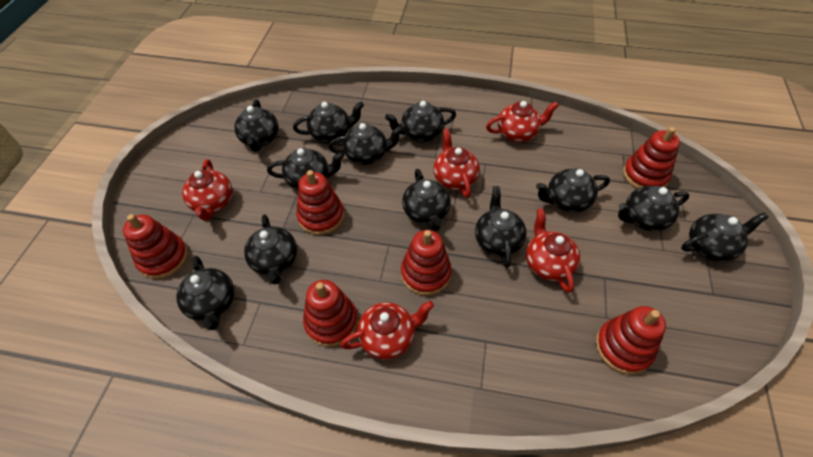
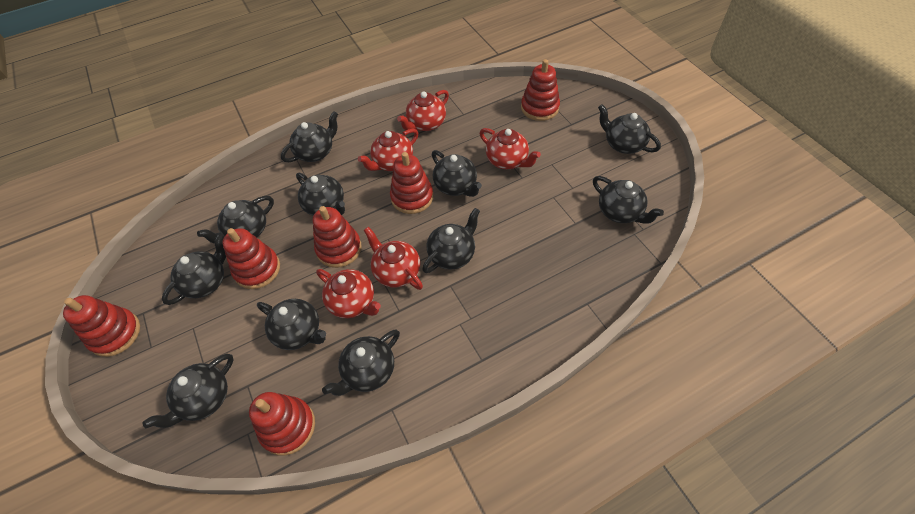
black teapot: [176,256,235,330] [234,99,279,152] [244,214,297,284] [267,148,344,190] [293,102,364,143] [328,123,403,165] [385,101,456,142] [402,169,451,232] [475,186,527,268] [536,168,610,213] [618,186,689,231] [681,212,769,262] = 12 -> [142,354,234,428] [162,233,226,305] [197,196,274,244] [257,299,326,350] [281,111,338,162] [296,173,345,216] [322,330,400,396] [422,208,480,273] [432,150,482,197] [593,176,664,224] [598,104,661,154] = 11

